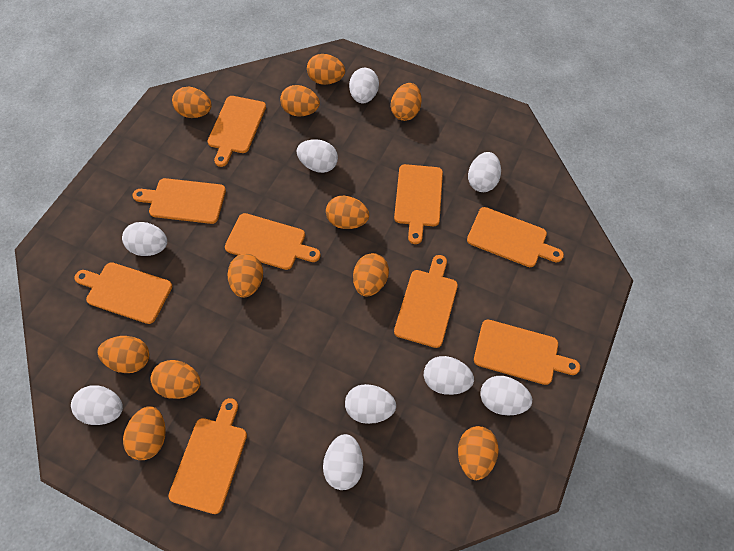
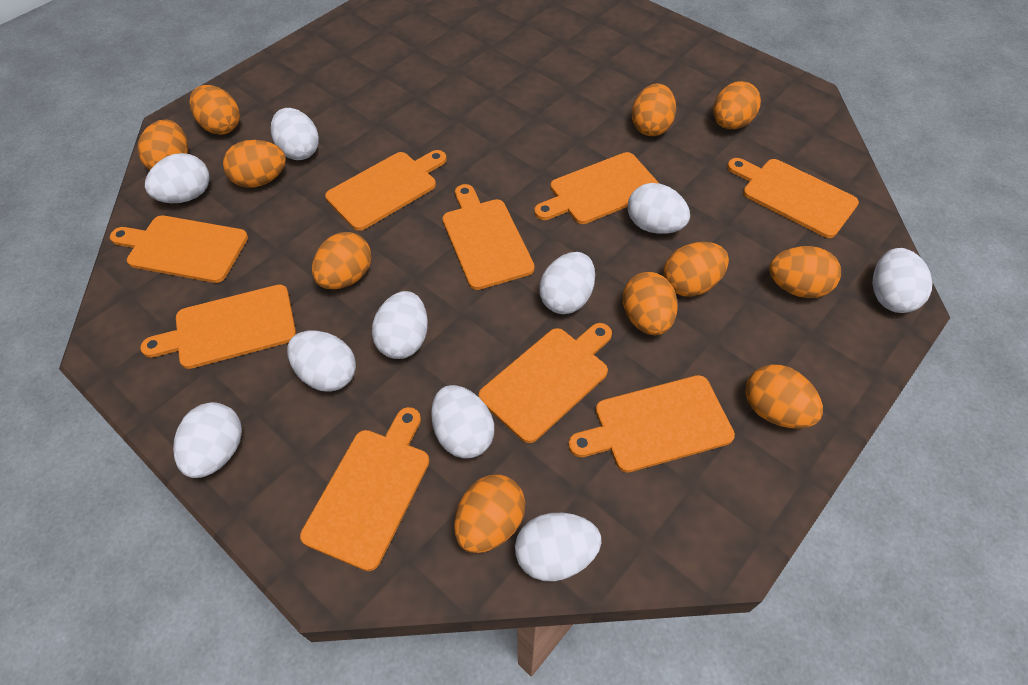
white egg: [71,385,123,425] [122,222,167,256] [296,139,338,173] [323,434,363,490] [345,384,396,424] [349,68,379,103] [424,356,474,395] [468,152,501,192] [480,376,532,415] = 9 -> [145,153,210,203] [173,402,242,478] [271,108,319,160] [287,331,356,392] [372,291,428,359] [431,385,494,459] [515,513,601,581] [539,252,595,314] [628,183,690,234] [872,248,933,313] = 10

